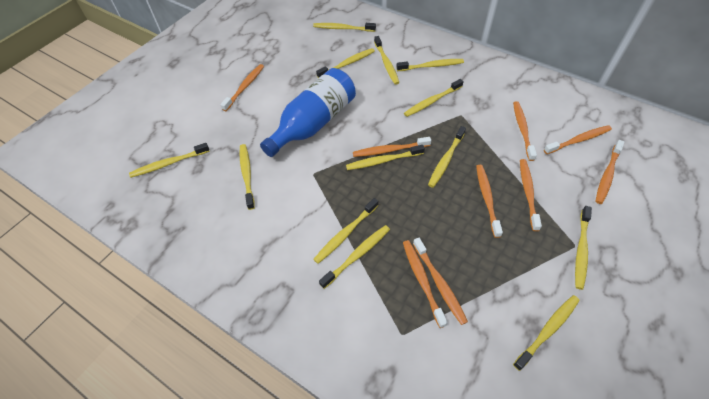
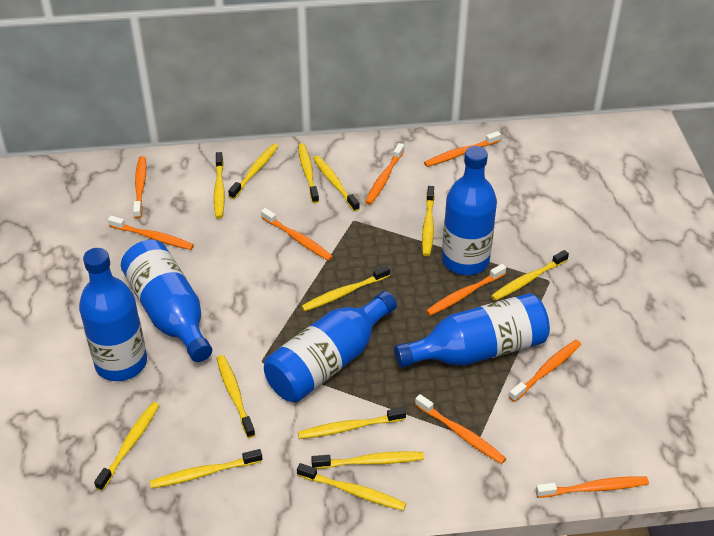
blue bottle: [260,68,356,157] = 1 -> [79,248,147,381] [121,240,212,362] [264,291,397,402] [394,293,550,368] [442,146,497,275] = 5

